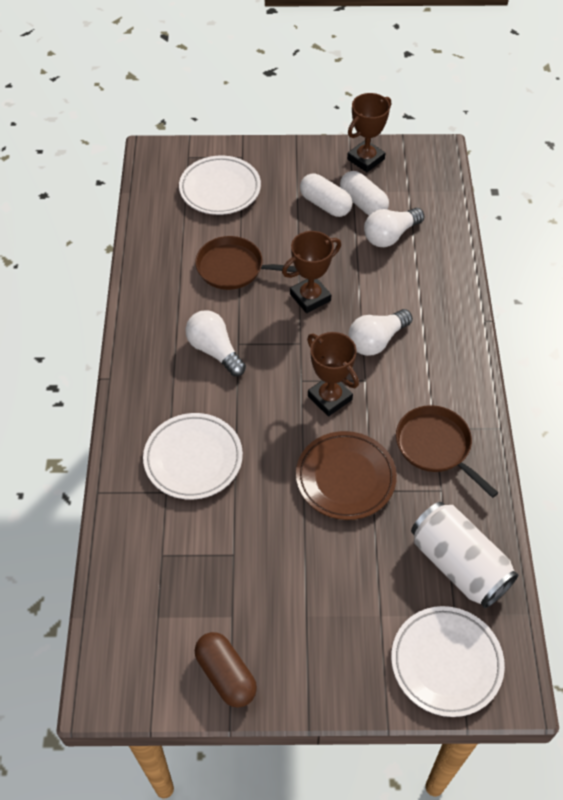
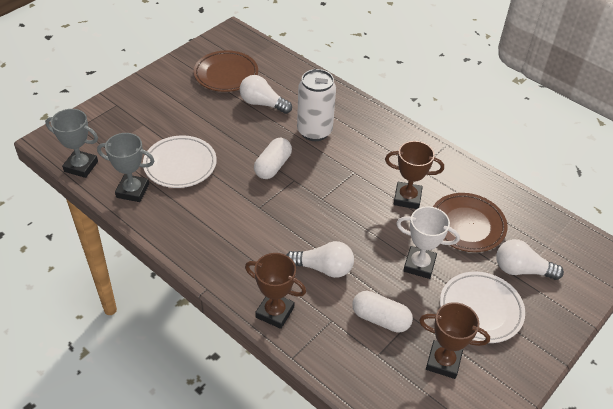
brown capsule: [195,632,257,707] = 1 -> none = 0
brown pan: [195,236,297,290] [396,405,498,498] = 2 -> none = 0
brown plate: [296,431,397,520] = 1 -> [193,50,258,92] [433,193,508,252] = 2
grey trophy: none = 0 -> [45,109,98,178] [97,133,154,202] = 2
white plate: [143,413,243,500] [179,156,261,215] [391,606,505,717] = 3 -> [143,135,217,188] [440,272,525,343] = 2
white trophy: none = 0 -> [396,206,460,279] = 1

